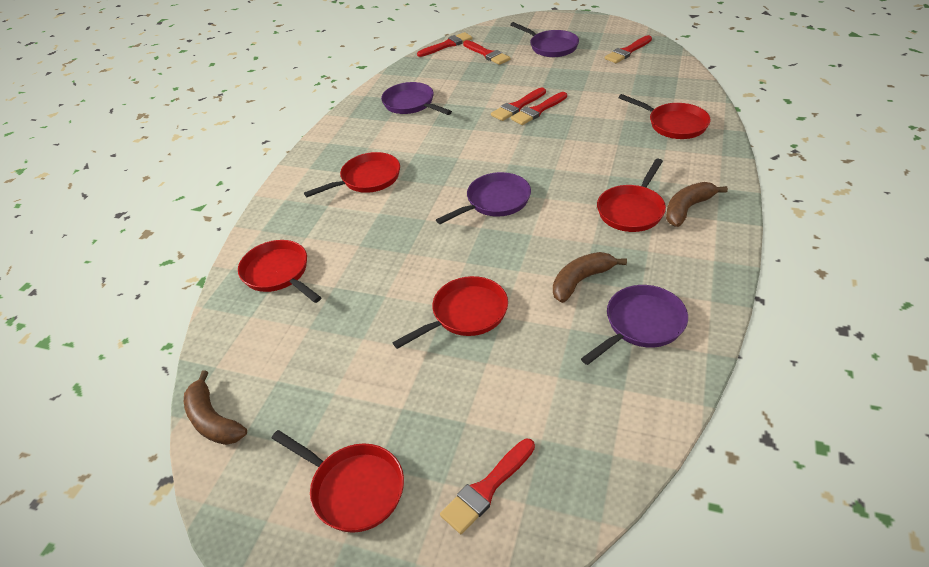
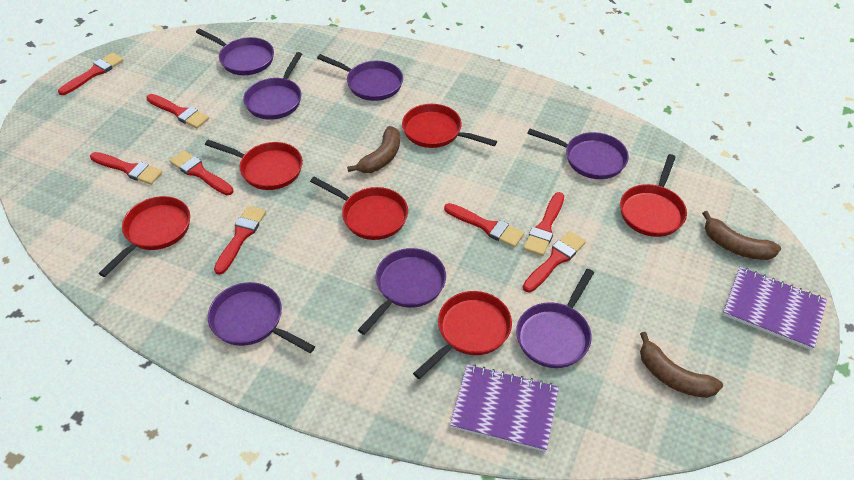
purple notebook: none = 0 -> [450,364,559,452] [723,267,827,350] = 2
purple pan: [381,82,452,115] [436,172,531,224] [510,22,579,57] [581,285,688,365] = 4 -> [196,28,274,75] [208,282,315,353] [243,52,302,120] [317,54,403,101] [358,248,446,335] [516,269,594,368] [527,129,629,179] = 7
red brush: [417,32,472,57] [440,439,535,534] [463,40,510,65] [491,88,546,121] [511,92,567,125] [605,35,652,63] = 6 -> [58,53,124,95] [90,152,163,185] [146,94,209,128] [169,150,234,195] [214,206,266,275] [444,203,524,247] [523,192,564,256] [523,231,586,292] = 8

